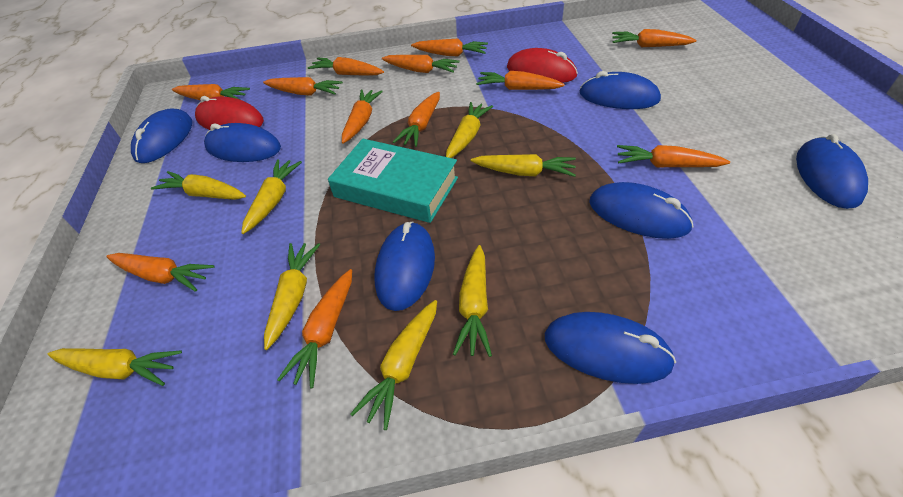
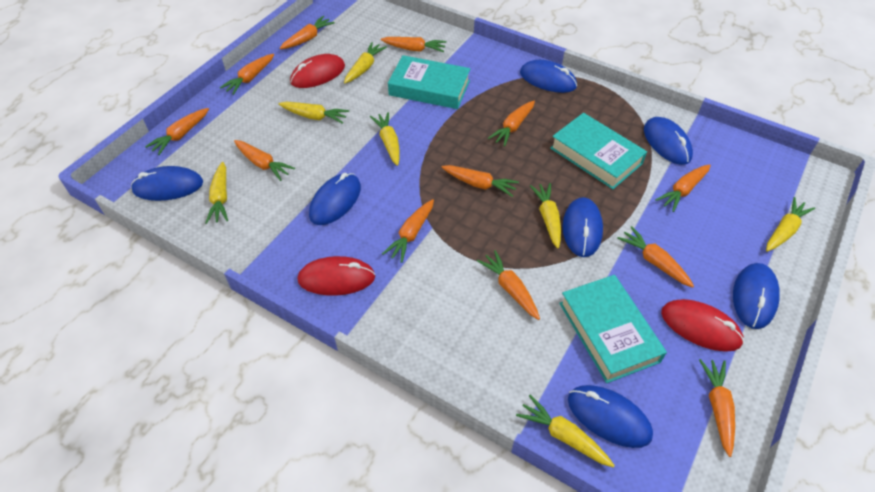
red mouse: [195,96,264,130] [507,48,578,83] = 2 -> [290,54,345,88] [298,256,375,296] [661,299,744,352] = 3
turquoise book: [328,139,458,223] = 1 -> [388,55,471,109] [550,113,647,189] [559,275,667,383] = 3
yellow carrot: [47,348,182,386] [151,171,246,200] [241,159,302,234] [264,243,320,350] [350,300,437,430] [446,102,493,158] [453,245,492,357] [471,154,576,177] = 8 -> [205,162,228,224] [278,102,349,124] [344,42,387,83] [370,112,400,166] [516,395,615,468] [530,183,561,248] [766,197,815,252] = 7

